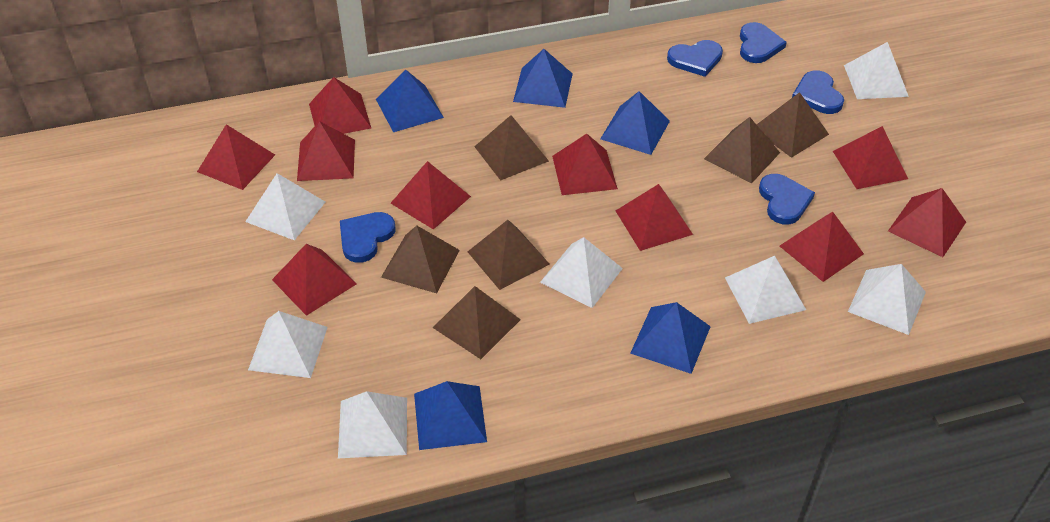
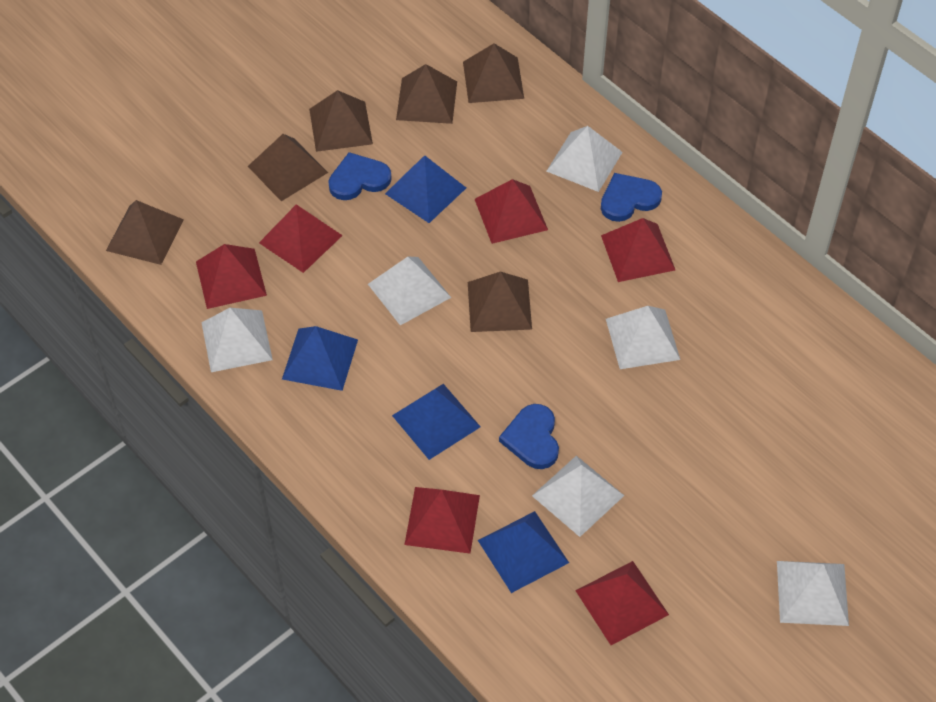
blue heart: [340,212,395,263] [667,40,723,77] [740,22,787,63] [759,174,815,225] [792,70,844,114] = 5 -> [328,152,392,200] [499,404,559,469] [601,173,662,222] = 3
blue pyramid: [376,70,444,132] [414,381,487,450] [513,49,573,108] [600,91,670,155] [631,302,711,374] = 5 -> [282,326,358,391] [385,155,466,223] [392,384,481,460] [478,511,569,593] = 4
red pyramid: [197,124,275,190] [272,244,357,316] [297,121,355,181] [309,77,371,134] [391,161,471,230] [552,134,618,195] [616,184,693,251] [780,212,864,282] [833,126,908,189] [888,188,966,257] = 10 -> [196,244,267,309] [259,204,343,273] [404,487,480,554] [475,179,548,244] [575,561,669,645] [601,218,675,282] = 6
white pyramid: [245,173,325,240] [248,311,328,378] [338,391,407,458] [540,237,623,308] [725,256,806,324] [844,42,909,99] [848,264,926,335] = 7 -> [201,308,273,372] [368,257,451,325] [532,456,624,537] [546,126,623,192] [606,306,680,369] [777,561,849,626] = 6

